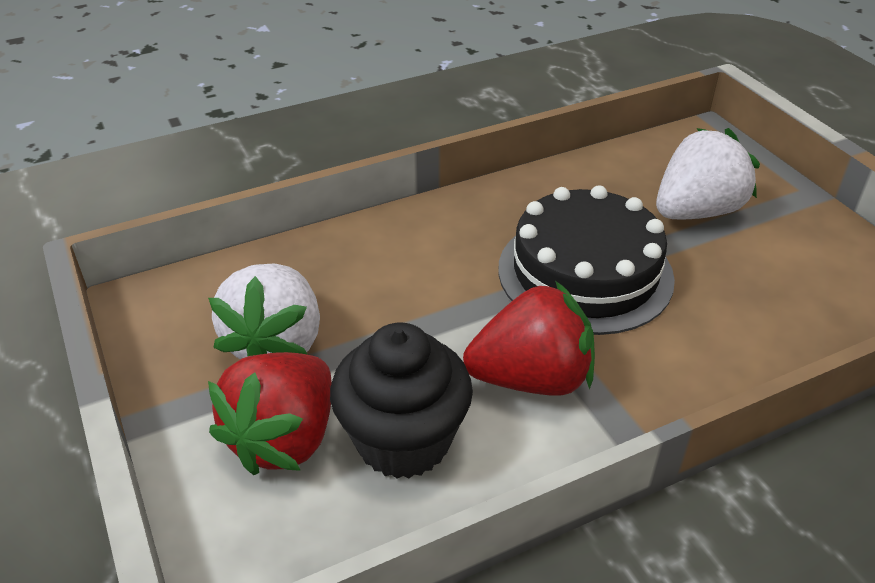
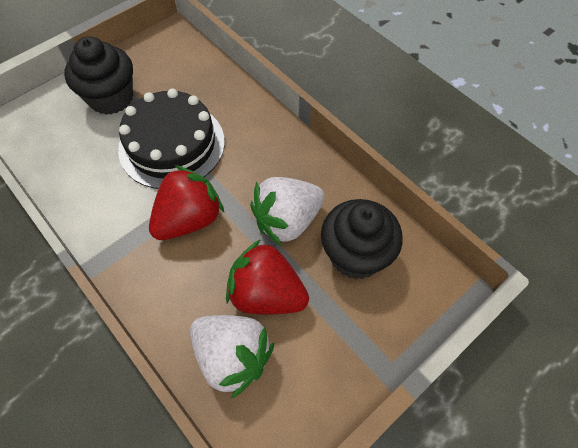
black cupcake: [330,322,473,479] = 1 -> [64,36,133,115] [321,199,403,279] = 2

